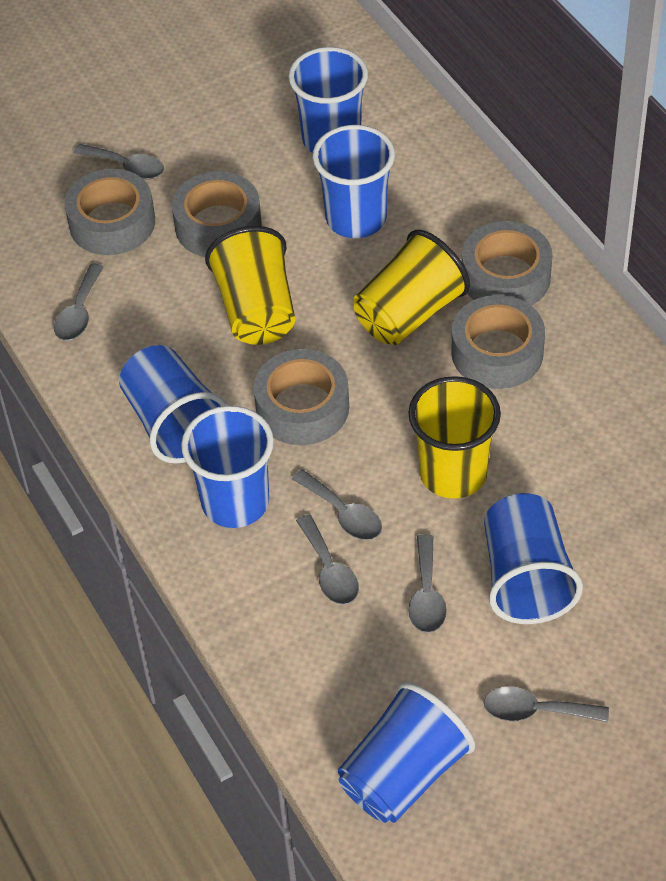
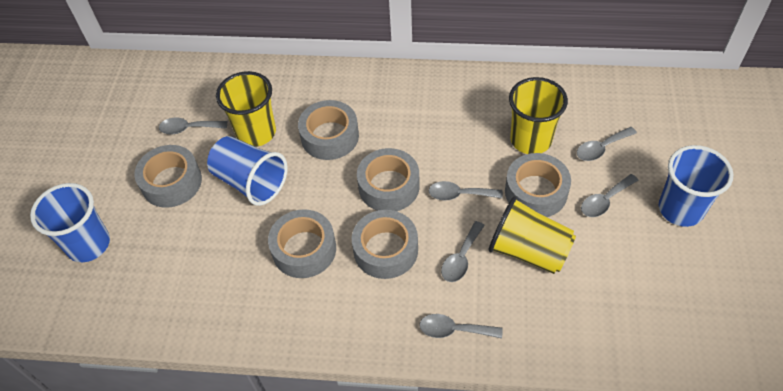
blue cup: [119,345,228,464] [181,406,274,528] [288,47,368,153] [312,125,395,238] [338,682,475,823] [484,493,583,624] = 6 -> [30,183,110,262] [207,136,288,206] [659,145,734,227] = 3
grey tape: [65,169,155,255] [172,171,262,257] [254,349,349,445] [451,295,545,389] [462,221,553,306] = 5 -> [134,145,202,208] [268,209,336,278] [298,100,359,160] [352,210,418,279] [357,148,420,211] [505,153,571,217] = 6

